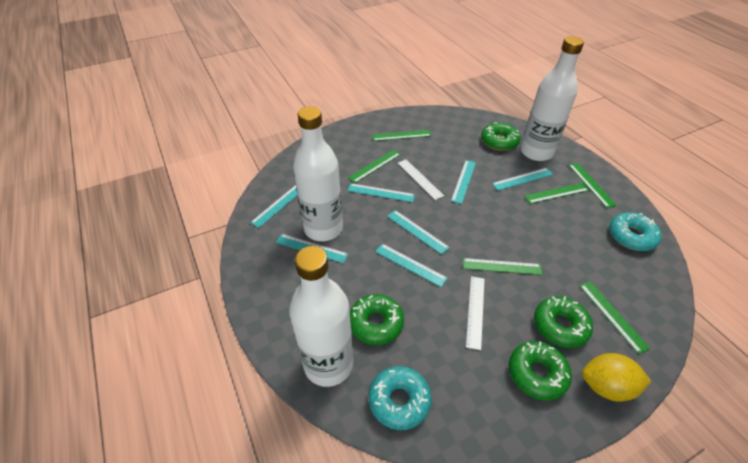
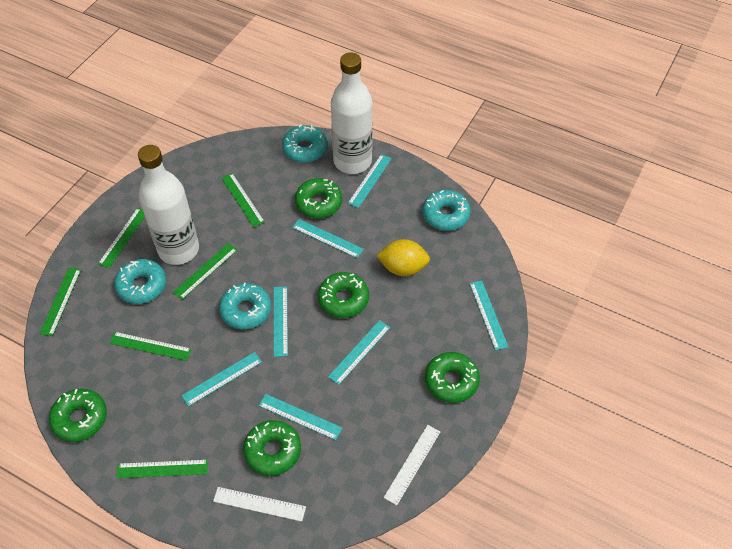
green donut: [350,294,404,345] [481,122,521,151] [509,341,572,401] [534,296,593,348] = 4 -> [49,389,107,442] [243,420,301,476] [295,178,342,218] [318,272,369,318] [425,352,480,403] = 5
turquoise donut: [369,366,432,430] [609,212,662,251] = 2 -> [114,259,166,304] [219,283,271,329] [282,125,327,163] [422,190,471,231] = 4
white bottle: [289,246,353,387] [293,106,343,241] [520,36,584,161] = 3 -> [138,145,199,265] [331,52,373,174] = 2

